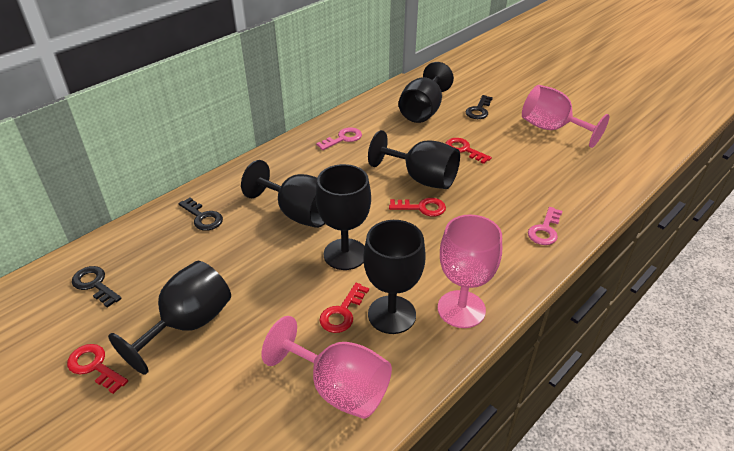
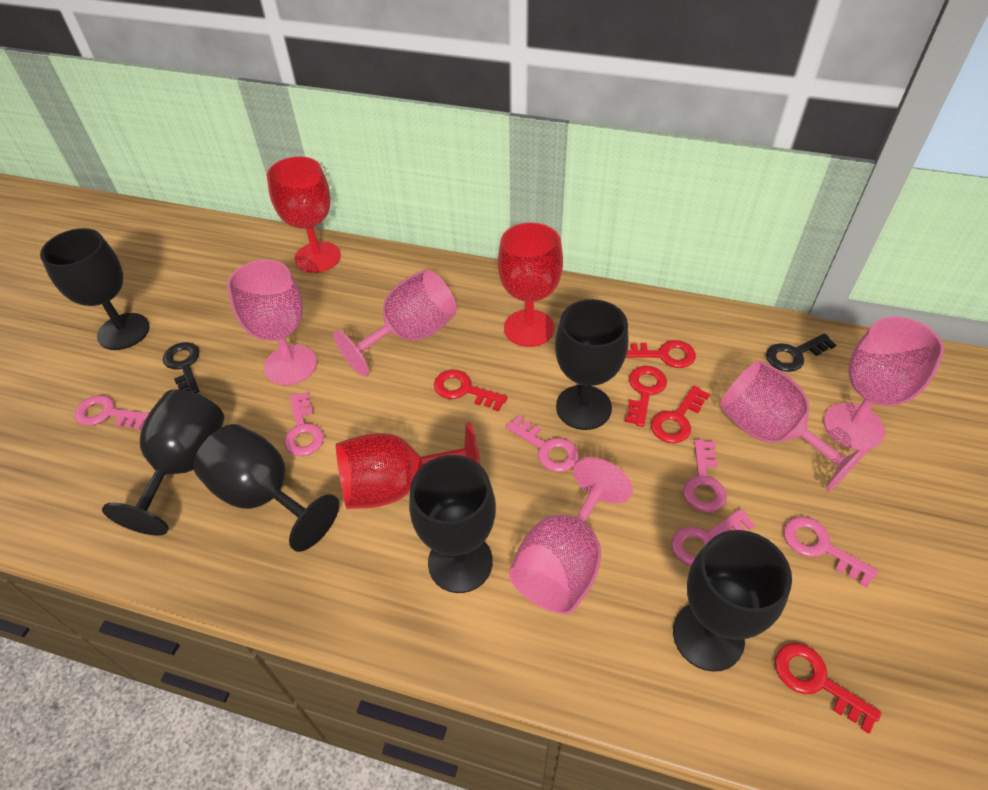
black key: [72,266,122,308] [178,198,223,231] [465,95,493,119] = 3 -> [163,342,199,393] [766,333,836,372] = 2
pink goblet: [262,316,392,419] [438,215,502,328] [522,85,610,148] = 3 -> [227,260,317,385] [333,270,457,377] [509,457,633,614] [720,361,872,492] [824,317,944,450] = 5
pink key: [316,128,362,150] [528,207,563,245] = 2 -> [75,395,149,430] [284,392,324,456] [506,415,579,472] [671,509,755,566] [683,439,727,513] [784,517,878,588] = 6
red goblet: none = 0 -> [267,156,341,273] [336,422,480,509] [498,223,563,347] = 3
red key: [67,344,128,394] [319,283,369,333] [389,198,446,217] [445,138,492,164] = 4 -> [434,370,507,411] [625,366,667,427] [626,340,696,368] [651,385,710,443] [775,643,882,734] = 5

